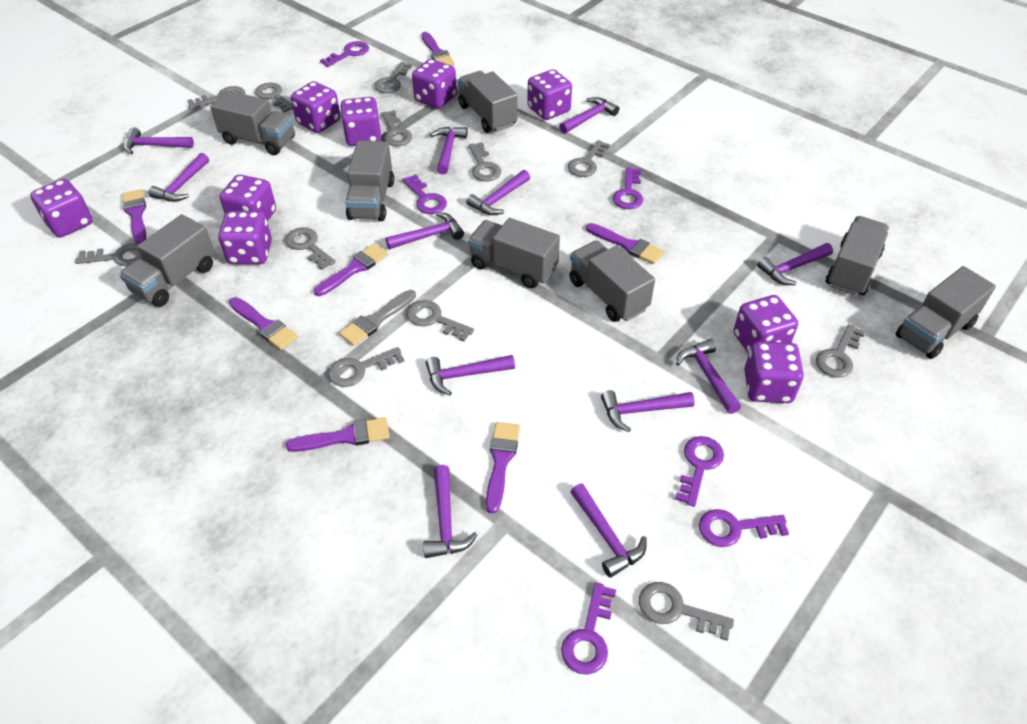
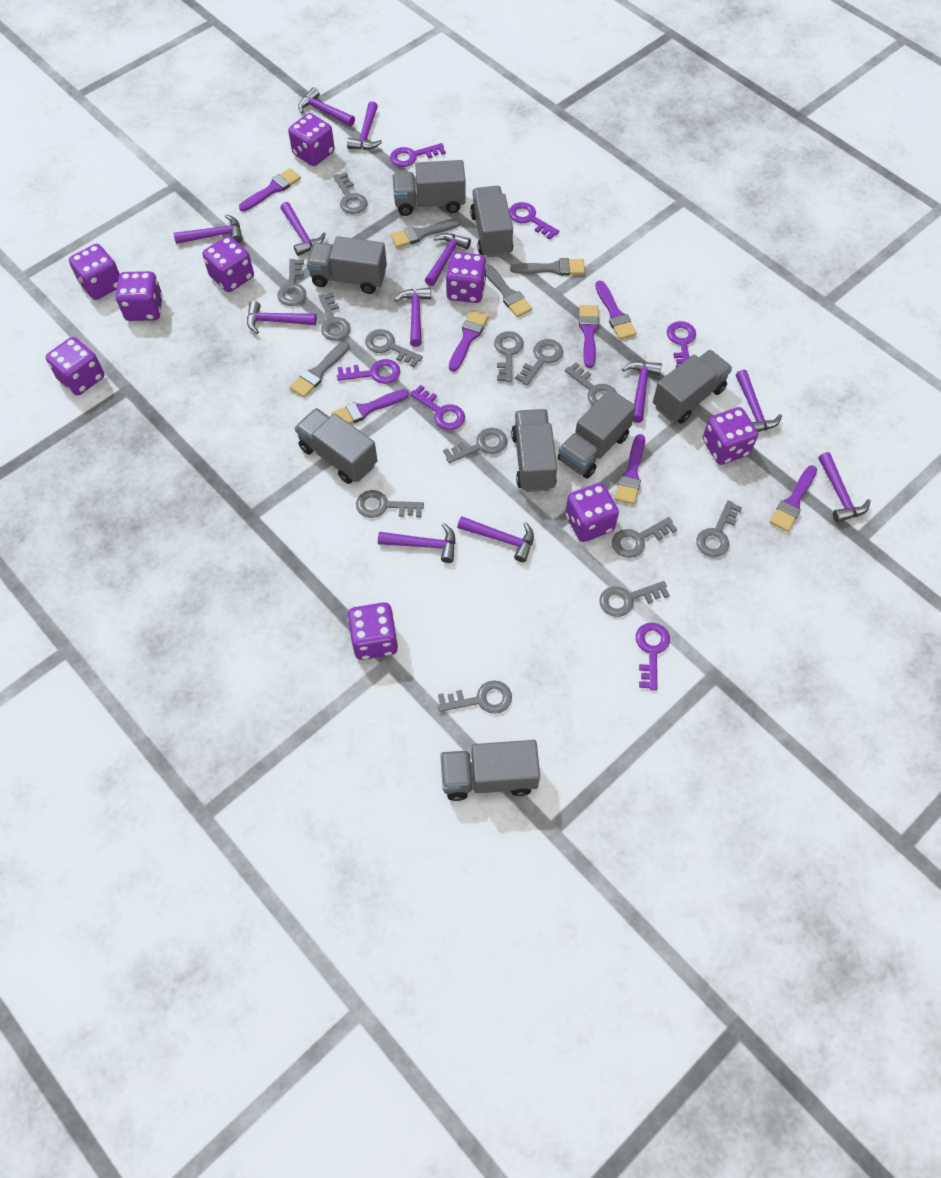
grey brush: [339,290,416,346] = 1 -> [290,341,349,397] [390,218,461,248] [486,263,532,317] [510,258,585,276] = 4
grey key: [75,243,143,267] [187,86,245,109] [255,82,293,113] [285,227,336,270] [328,347,404,387] [374,62,412,93] [381,110,412,146] [407,300,474,341] [469,142,501,182] [568,140,610,177] [639,582,734,641] [816,324,865,378] = 12 -> [277,259,306,306] [319,292,350,341] [333,172,367,214] [356,490,424,518] [365,329,423,367] [438,680,512,714] [443,428,507,463] [494,331,524,382] [515,339,563,386] [565,362,617,405] [599,581,670,617] [612,517,677,558] [696,500,742,557] = 13

